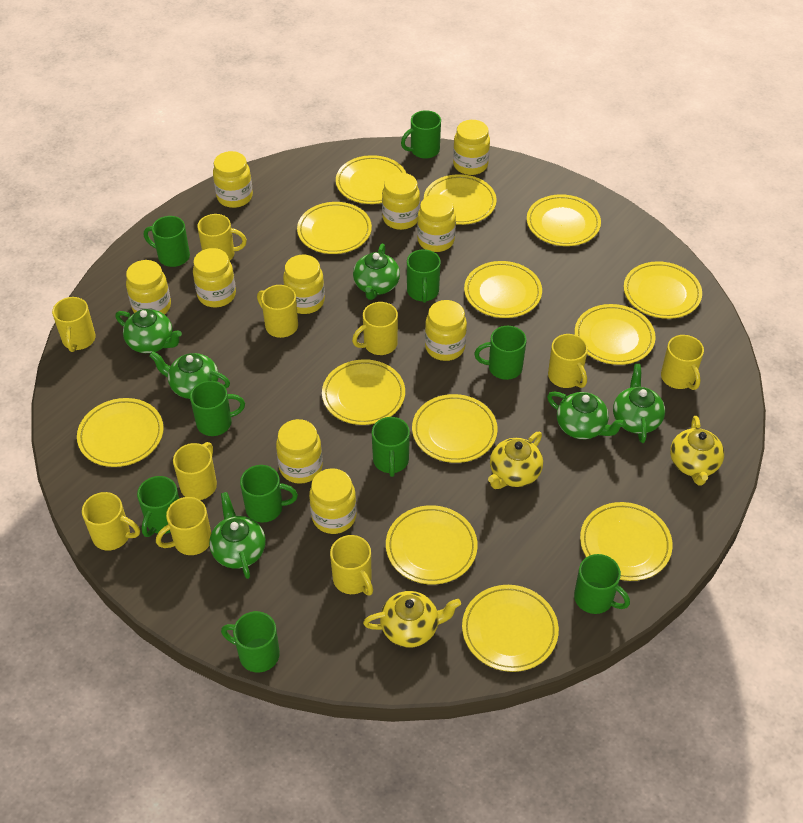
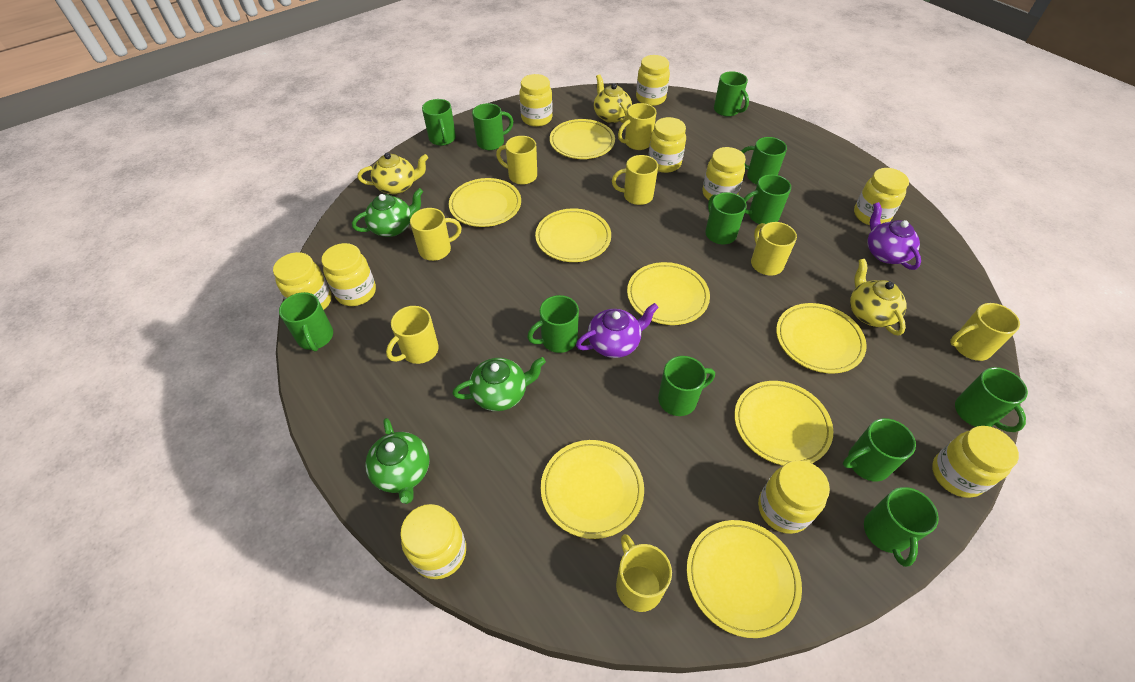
green mug: [137,476,179,537] [144,216,190,267] [190,381,245,436] [221,611,280,673] [240,465,298,522] [372,417,410,477] [401,110,441,159] [407,249,441,303] [474,326,526,380] [574,554,630,614] = 10 -> [279,292,333,352] [422,99,456,146] [472,103,513,150] [527,295,579,353] [658,356,715,416] [705,192,747,244] [714,71,749,117] [741,137,787,185] [743,174,791,224] [843,418,916,482] [864,487,939,567] [955,367,1028,432] = 12
green teapot: [115,309,182,353] [149,351,230,399] [209,492,266,579] [353,244,400,300] [547,391,626,439] [613,364,665,443] = 6 -> [352,188,423,237] [365,418,430,504] [452,357,546,411] = 3
purple teapot: none = 0 -> [576,303,659,358] [867,202,921,270] = 2
yellow mug: [52,297,96,352] [82,492,140,550] [156,497,211,555] [173,442,217,500] [197,214,247,261] [257,285,298,338] [330,535,373,595] [352,302,398,355] [548,334,588,388] [661,335,704,390] = 10 -> [386,306,439,364] [410,208,462,261] [496,136,537,185] [612,155,658,205] [616,534,672,612] [618,103,656,150] [751,222,797,276] [950,303,1020,361] = 8
yellow plate: [77,398,164,467] [297,202,372,254] [322,359,405,425] [336,155,406,204] [386,505,478,584] [412,394,498,463] [424,174,497,225] [462,585,559,672] [464,261,542,318] [527,194,601,246] [575,304,655,365] [580,502,673,581] [624,261,702,319] = 13 -> [449,178,521,227] [535,208,611,262] [541,440,644,539] [550,119,615,159] [627,262,710,325] [687,520,802,638] [734,381,833,466] [776,303,867,374] = 8

